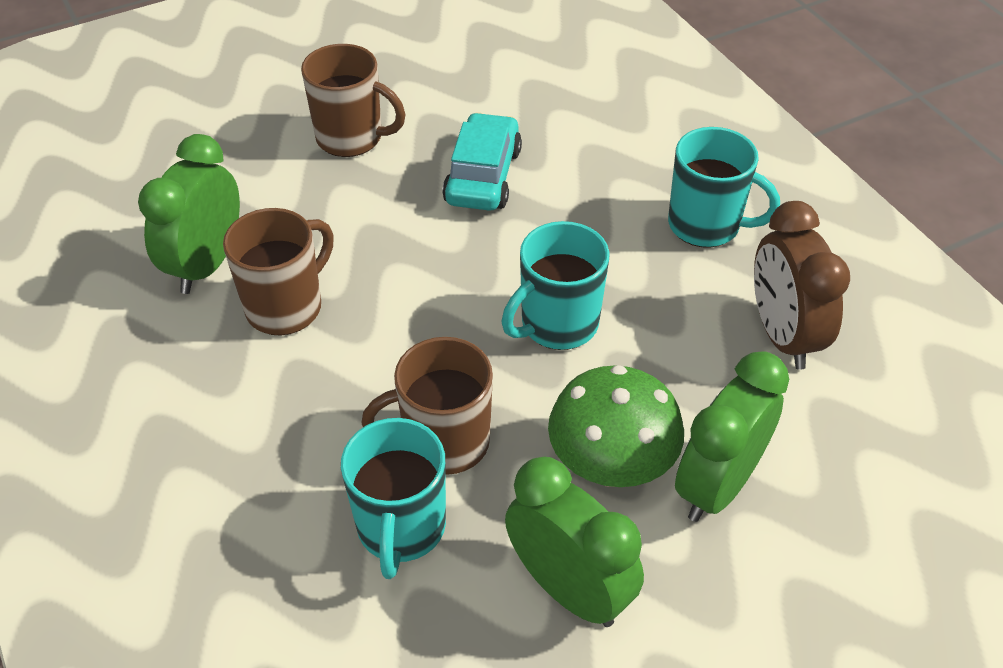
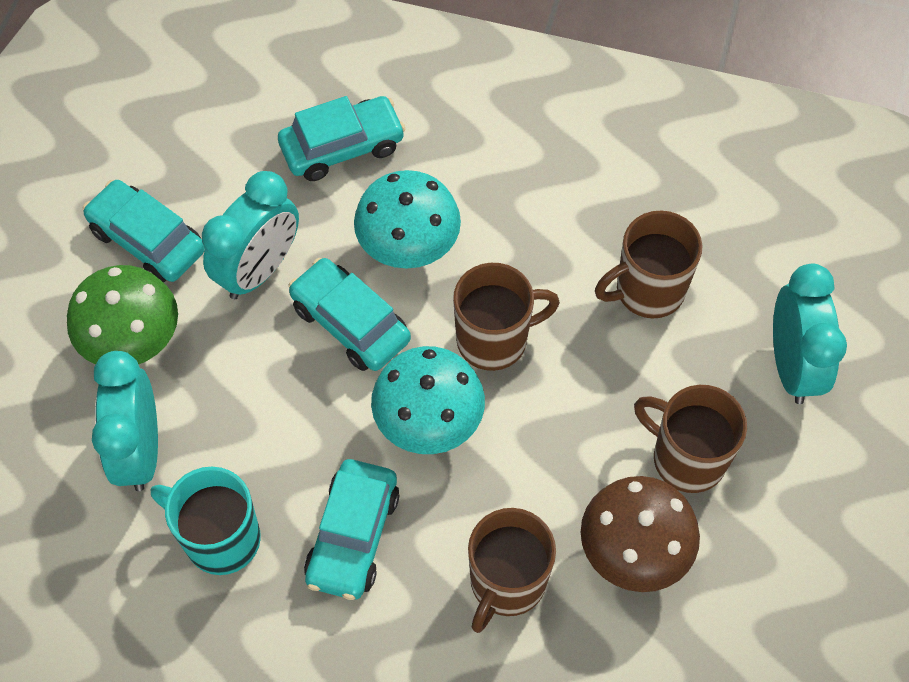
brown clock: [754,201,850,370] = 1 -> none = 0
brown mug: [223,208,334,335] [301,44,406,157] [361,337,493,475] = 3 -> [453,263,560,371] [468,508,556,633] [595,211,702,318] [634,385,747,493] = 4
brown mushroom: none = 0 -> [581,476,700,592] = 1
green clock: [138,134,240,294] [505,457,644,627] [675,351,789,522] = 3 -> none = 0
turquoise car: [442,112,522,211] = 1 -> [83,180,205,282] [278,96,405,181] [288,258,411,371] [304,459,399,600] = 4
turquoise clock: none = 0 -> [92,351,158,491] [202,171,299,299] [773,263,847,404] = 3
turquoise mug: [341,418,446,579] [502,221,610,350] [668,127,780,248] = 3 -> [150,467,261,575] = 1
turquoise mushroom: none = 0 -> [354,170,461,269] [371,346,485,454] = 2

